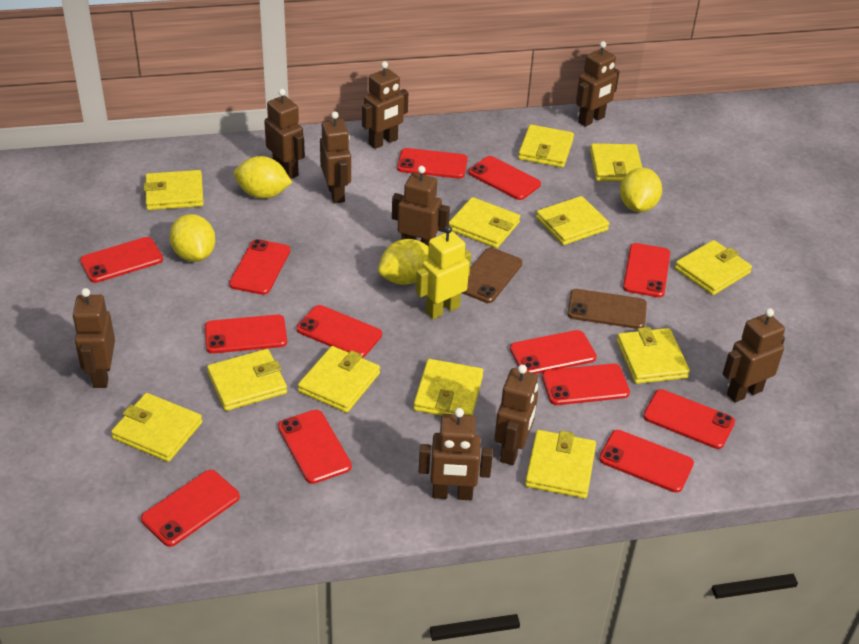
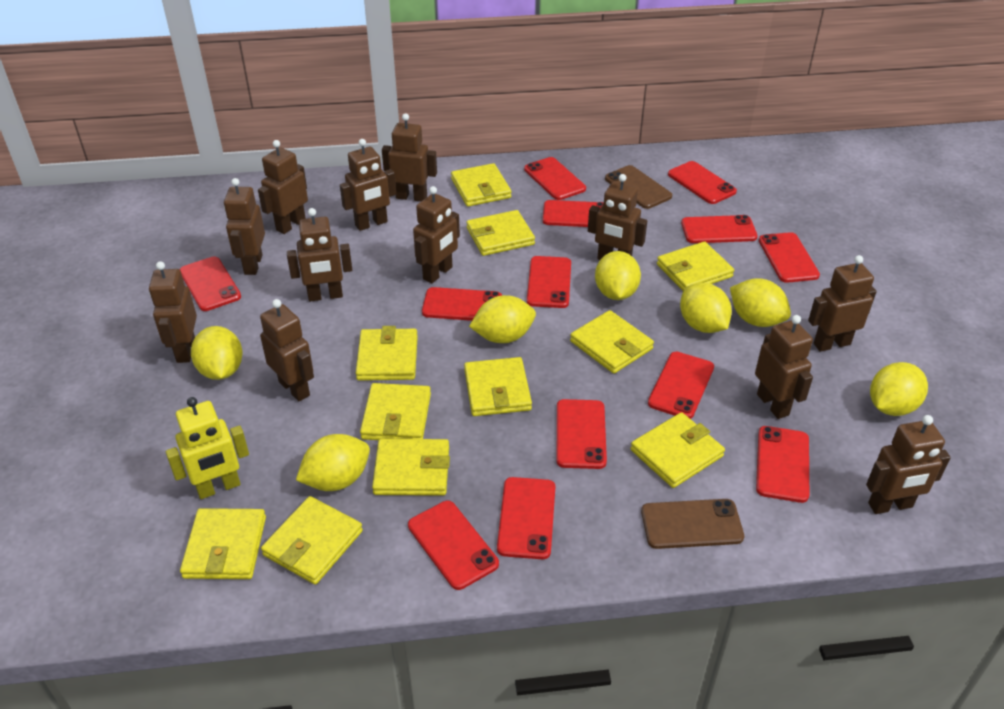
brown robot: [72,288,115,388] [264,89,305,179] [320,112,351,203] [362,61,408,149] [392,166,450,246] [419,408,493,500] [494,365,538,465] [576,41,620,127] [723,308,785,402] = 9 -> [149,261,197,363] [224,178,265,275] [258,140,308,234] [260,299,314,402] [287,208,352,302] [340,139,396,231] [382,113,437,202] [413,186,460,283] [588,174,647,260] [755,315,813,419] [808,255,877,352] [866,415,951,514] = 12
yellow lemon: [170,214,215,262] [234,156,292,199] [378,239,429,285] [620,168,662,212] = 4 -> [191,326,243,380] [296,434,370,491] [469,295,536,343] [595,251,641,300] [680,283,732,333] [730,278,791,327] [870,362,928,416] = 7
yellow wallet: [111,393,202,462] [144,170,204,210] [207,349,287,411] [298,346,380,413] [414,359,483,416] [449,197,520,248] [518,124,574,168] [525,430,596,498] [536,196,610,245] [590,143,642,182] [617,327,690,384] [675,240,752,295] = 12 -> [180,508,266,579] [261,496,363,585] [356,326,418,381] [360,383,431,440] [372,439,450,496] [451,163,511,207] [464,357,532,416] [466,210,535,256] [570,310,654,374] [630,412,725,488] [657,241,734,291] = 11

